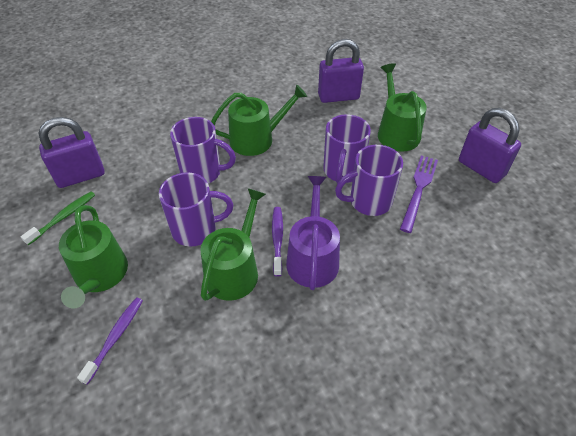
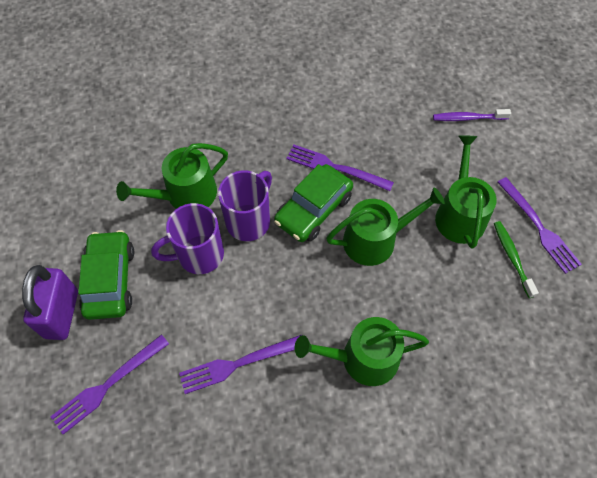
green car: none = 0 -> [78,230,134,320] [274,164,353,242] = 2
purple fork: [400,155,438,233] = 1 -> [51,334,169,435] [179,335,301,394] [286,145,394,191] [497,177,582,274] = 4
purple mug: [159,172,233,247] [170,117,236,183] [323,114,371,184] [335,145,403,216] = 4 -> [151,203,224,274] [218,170,272,241] = 2
purple padlock: [38,117,105,188] [318,39,364,103] [459,108,521,183] = 3 -> [22,265,78,340] = 1
purple toothbrush: [77,297,143,385] [272,207,283,277] = 2 -> [433,109,511,121] = 1
purple watering can: [286,176,340,290] = 1 -> none = 0

